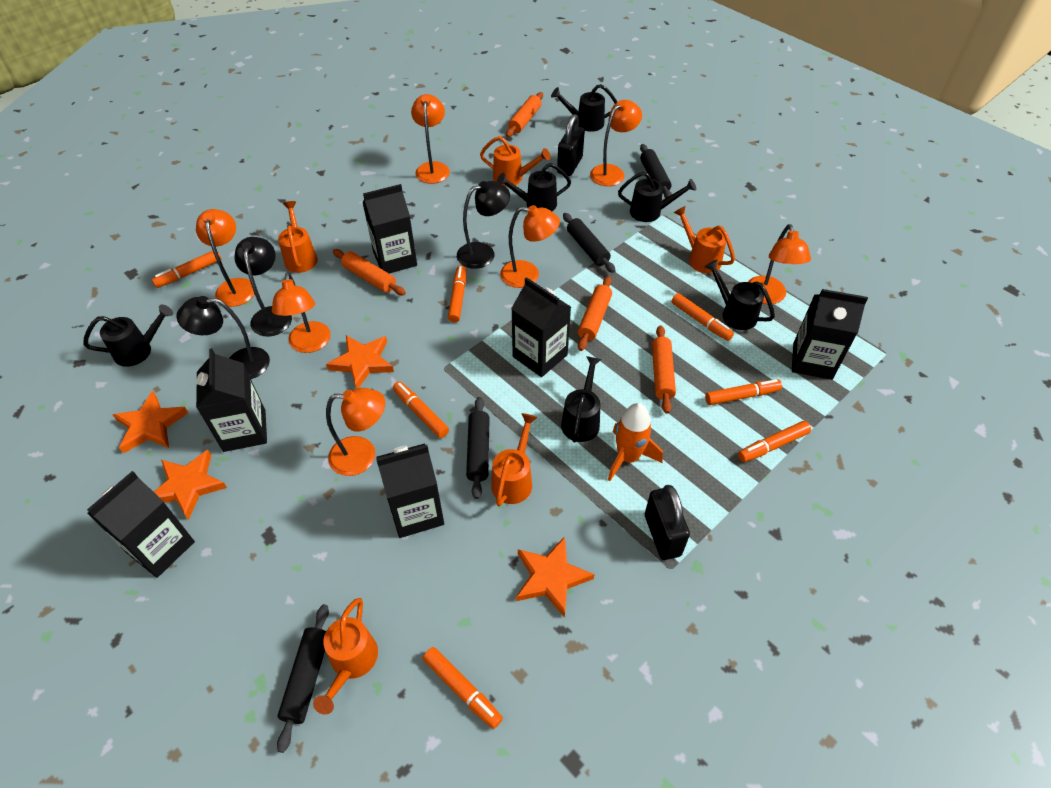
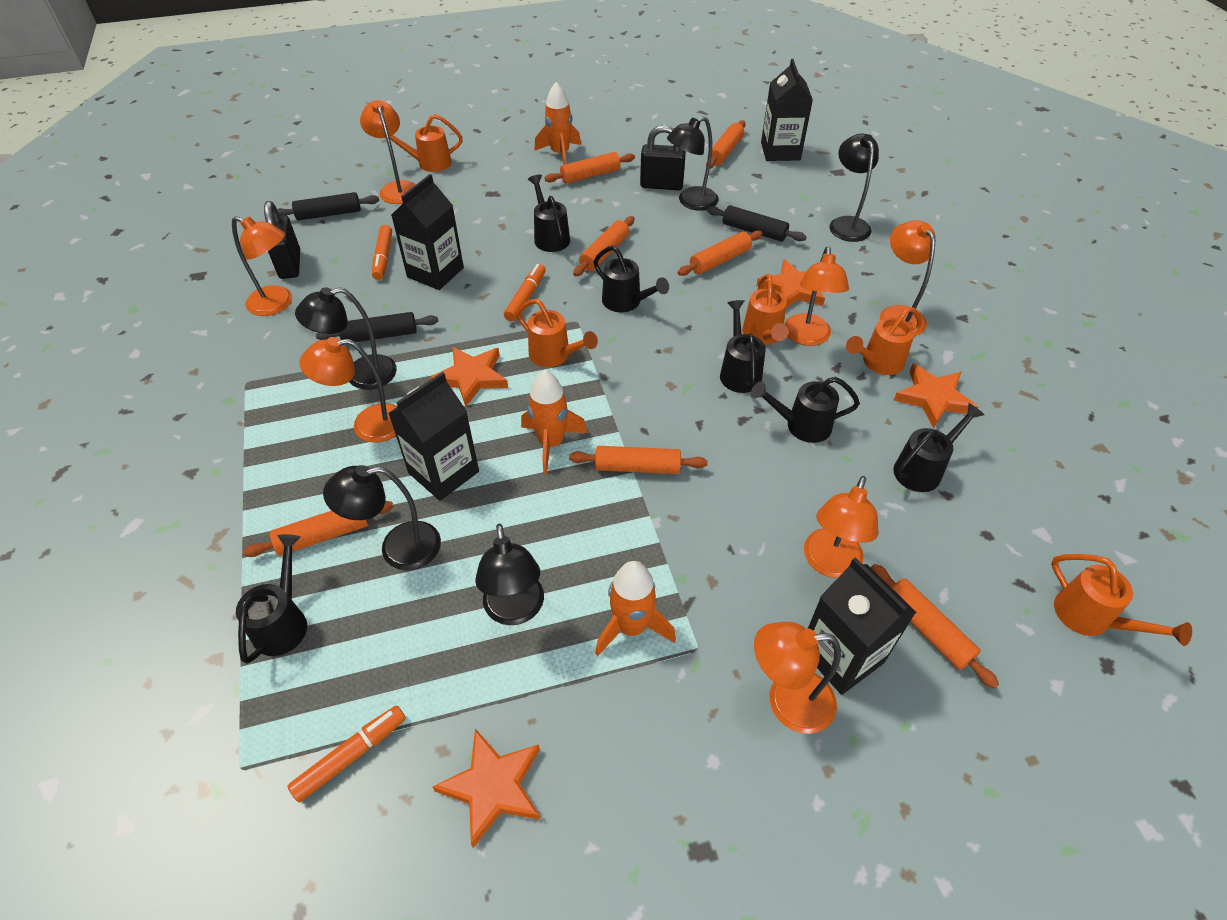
black carton: [87,471,195,578] [196,348,267,452] [363,184,417,274] [376,443,444,538] [511,277,571,377] [792,289,868,380] = 6 -> [388,372,479,501] [392,174,464,290] [761,59,813,161] [808,557,917,695] = 4
black lamp: [176,296,270,379] [234,237,292,336] [457,181,510,269] = 3 -> [295,287,397,390] [323,465,441,570] [475,524,544,625] [667,116,719,211] [829,134,879,242] = 5
black rolling pin: [277,604,329,753] [466,397,490,499] [563,213,616,273] [640,144,672,198] = 4 -> [277,192,379,221] [316,312,438,342] [707,205,807,242] = 3
orange marker: [152,251,221,288] [393,381,449,438] [423,647,503,729] [448,265,466,322] [671,293,734,341] [705,379,782,405] [738,421,811,462] = 7 -> [288,705,406,802] [372,225,392,280] [504,264,546,321] = 3
orange rocket: [608,403,663,481] = 1 -> [521,370,587,474] [534,82,581,165] [595,561,676,656] = 3
orange rolling pin: [333,249,406,295] [506,92,543,137] [578,276,612,351] [652,325,676,414] = 4 -> [243,501,394,557] [544,152,635,184] [569,446,707,474] [573,216,634,276] [678,230,763,276] [706,120,746,169] [871,564,999,689] = 7

